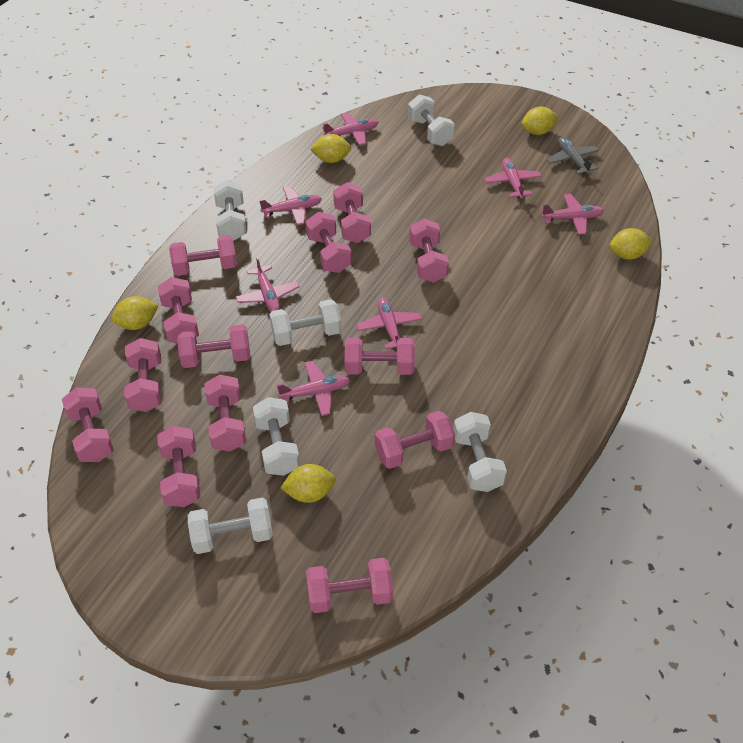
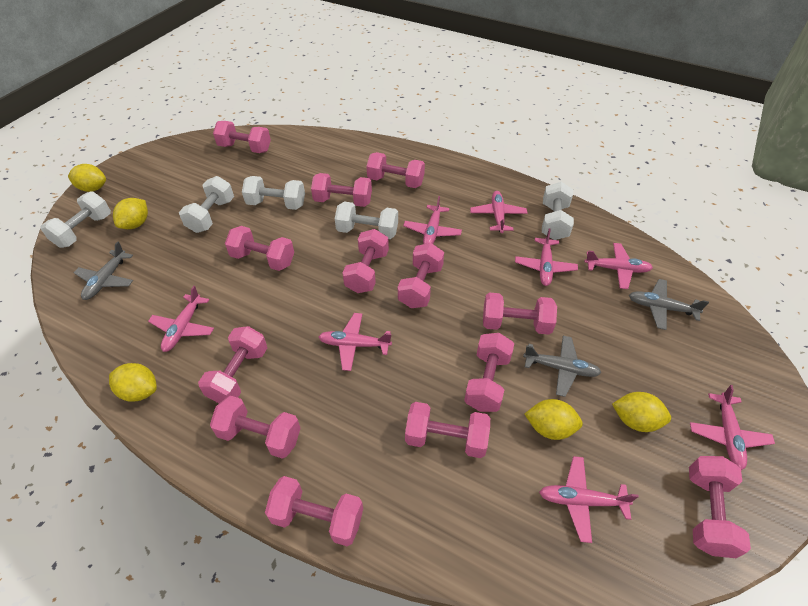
grey plane: [546,137,599,174] = 1 -> [74,241,133,300] [523,336,602,397] [629,279,709,330] = 3
pink plane: [236,256,300,312] [259,186,322,225] [277,361,351,416] [322,112,378,146] [356,297,422,349] [484,158,542,199] [541,194,604,235] = 7 -> [148,286,214,352] [319,313,392,371] [403,196,462,244] [470,191,528,233] [515,228,578,286] [539,456,639,543] [584,243,653,289] [690,385,775,470] = 8
white dumbbell: [188,498,273,554] [213,180,247,241] [253,397,300,476] [269,299,342,346] [408,95,455,146] [453,412,507,492] = 6 -> [41,191,111,248] [179,176,234,233] [242,176,305,210] [335,202,398,239] [542,182,574,240] = 5

